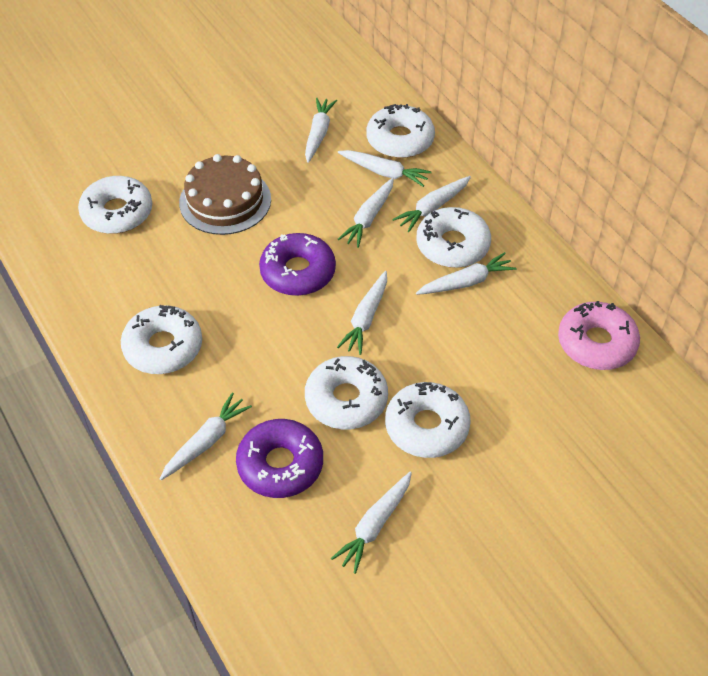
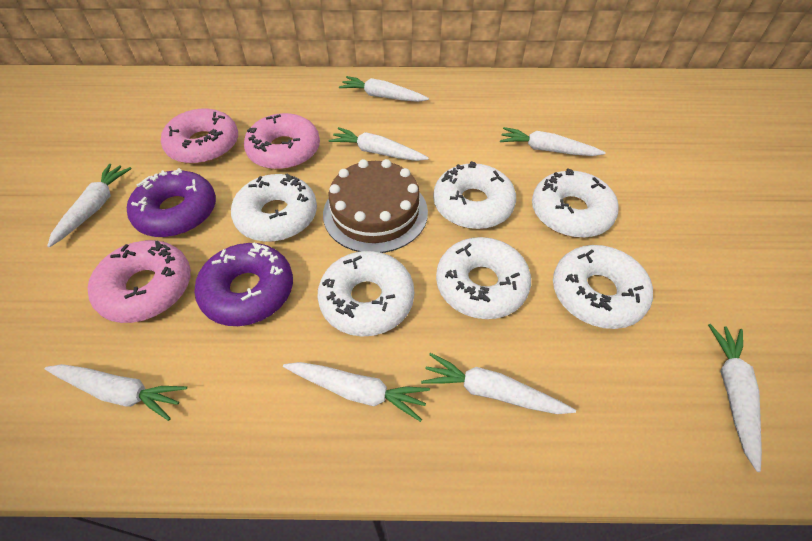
pink donut: [558,301,640,370] = 1 -> [88,240,191,323] [161,109,238,164] [244,113,320,170] = 3

